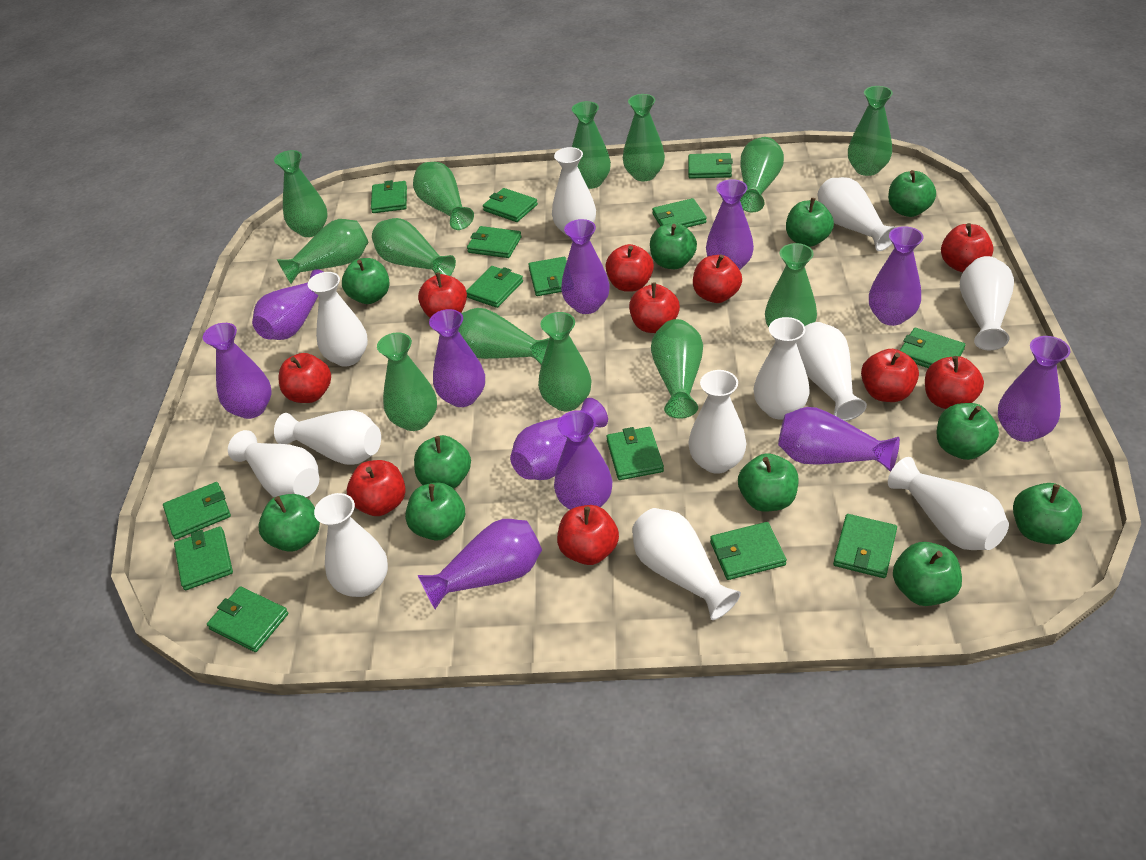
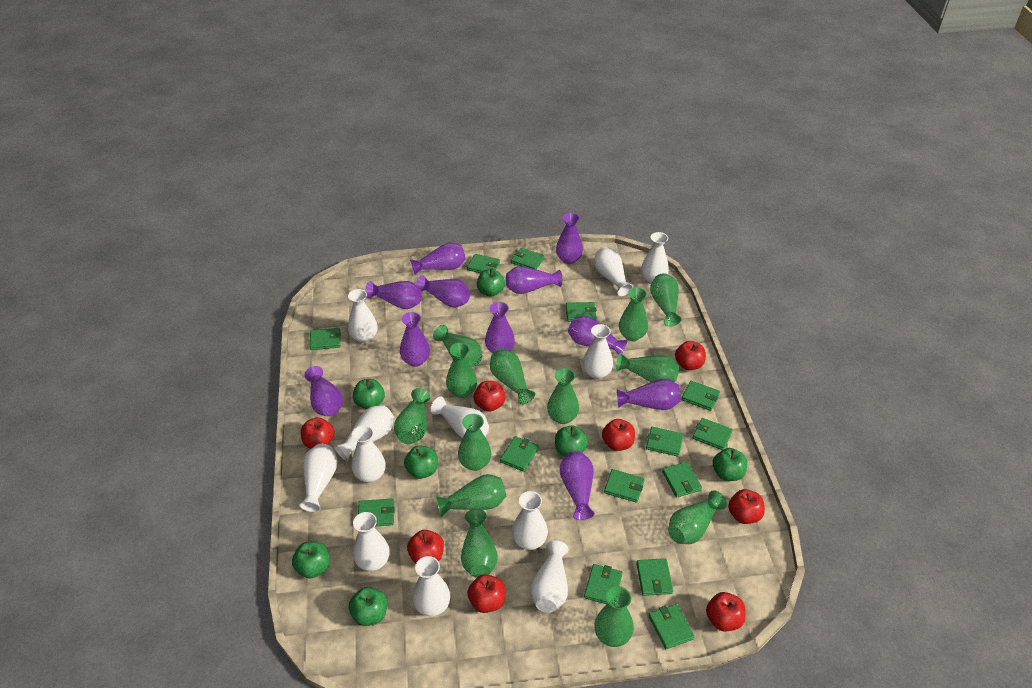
green apple: [258,494,320,552] [342,258,389,304] [405,482,465,540] [414,435,471,489] [650,223,697,269] [738,453,799,512] [786,198,834,247] [888,170,936,217] [893,542,962,606] [936,403,999,460] [1013,483,1082,545] = 11 -> [292,542,330,579] [349,587,388,626] [353,379,385,409] [404,446,438,479] [477,268,505,297] [555,425,588,456] [713,448,747,481] = 7
red apple: [278,353,331,403] [347,460,406,516] [418,272,467,318] [557,505,619,565] [605,244,654,292] [629,282,680,333] [693,255,742,303] [861,349,919,402] [925,356,984,409] [941,223,993,272] = 10 -> [301,417,334,449] [407,530,444,564] [467,574,505,613] [473,381,506,412] [602,419,635,451] [675,341,706,370] [706,592,746,631] [728,489,765,524] = 8

